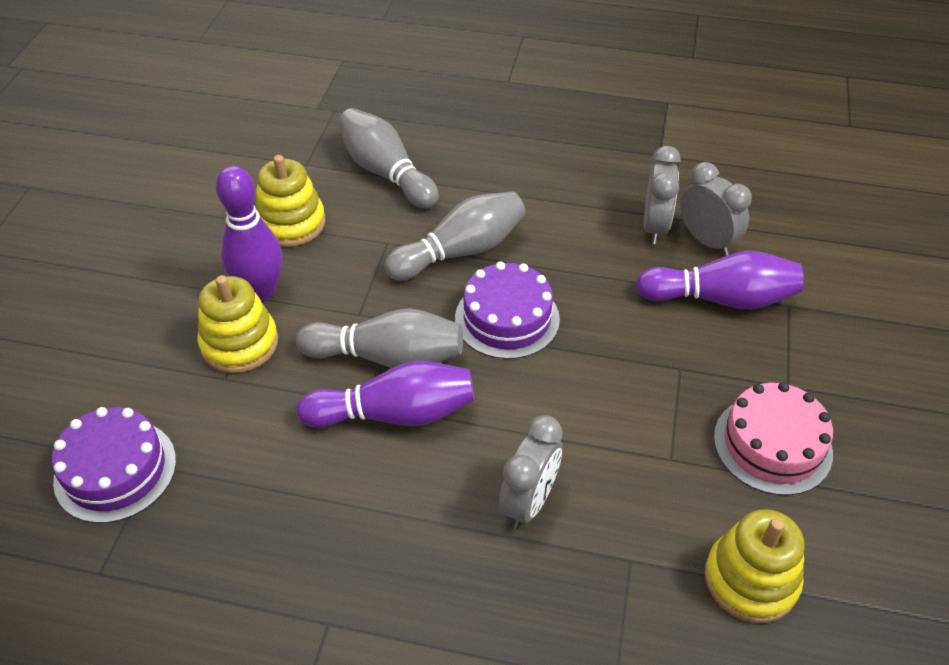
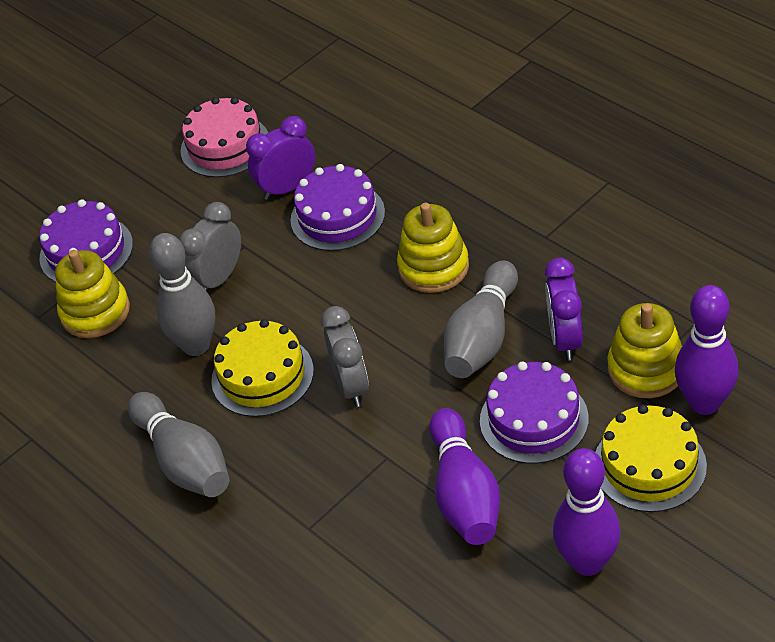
grey clock: [499,415,562,529] [643,146,681,244] [680,162,752,256] = 3 -> [179,202,241,292] [321,306,369,407] = 2
purple cake: [51,407,176,523] [455,261,560,359] = 2 -> [39,199,133,282] [291,164,385,251] [480,361,589,464] = 3
purple clock: none = 0 -> [246,116,315,200] [545,258,583,361] = 2
yellow cake: none = 0 -> [211,319,314,417] [595,405,707,512] = 2

